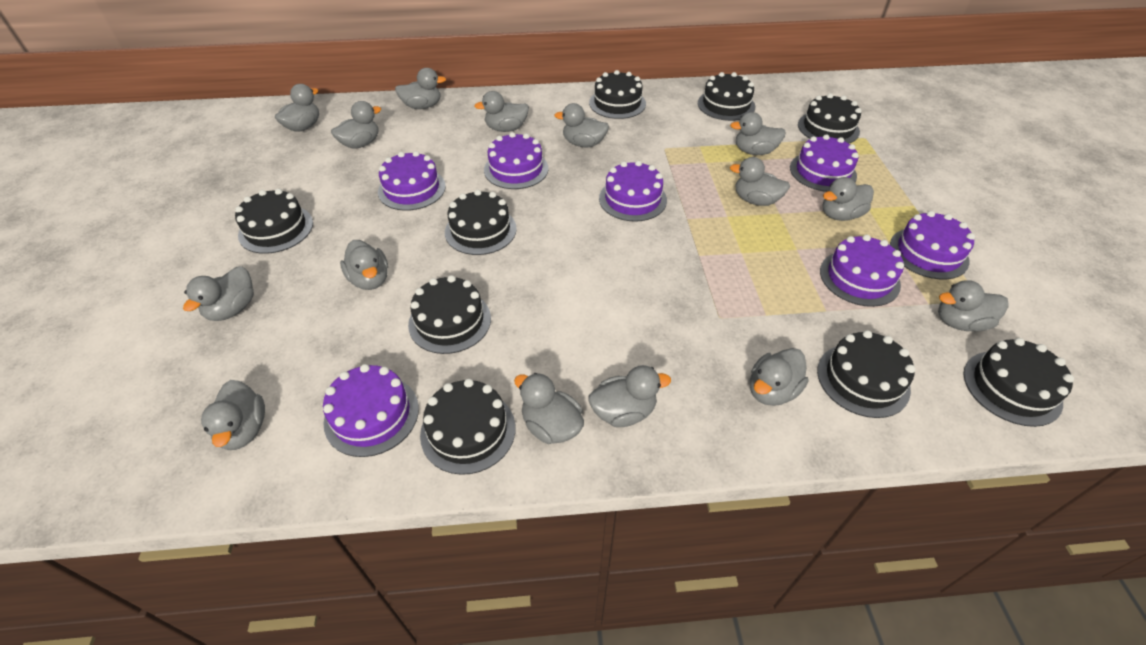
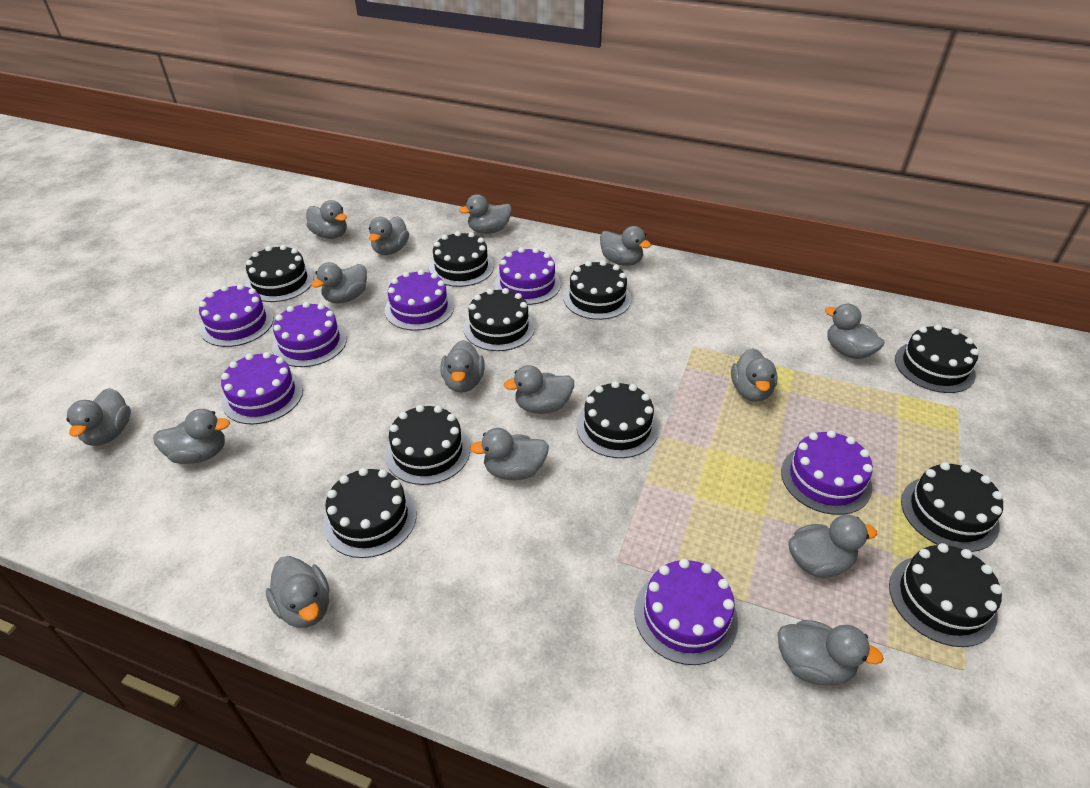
black cake: [235,189,313,254] [408,275,491,354] [420,379,515,475] [445,190,517,255] [589,70,646,119] [698,72,755,121] [798,93,862,143] [817,330,915,418] [964,338,1074,427] = 9 -> [245,245,314,302] [323,468,417,558] [385,405,470,485] [429,231,494,287] [464,288,535,351] [563,260,631,320] [576,381,659,458] [889,543,1003,647] [895,324,979,393] [901,462,1003,552] = 10

